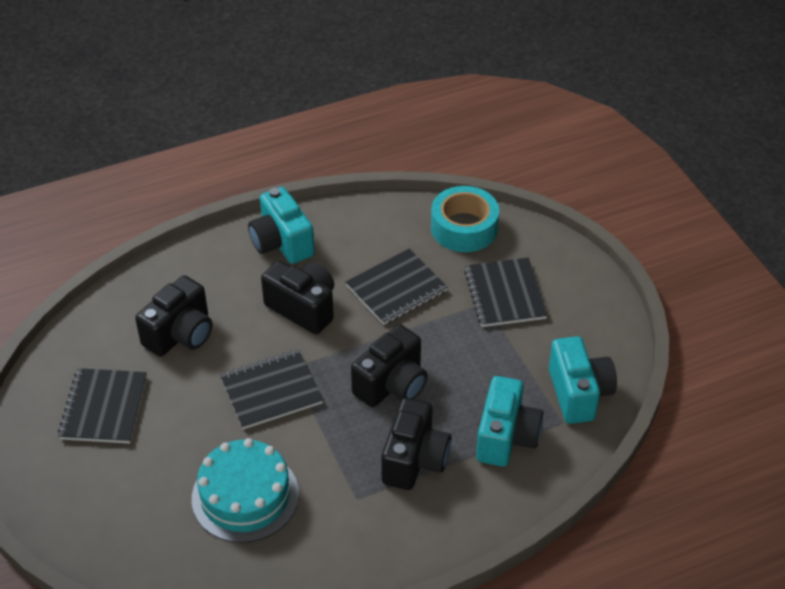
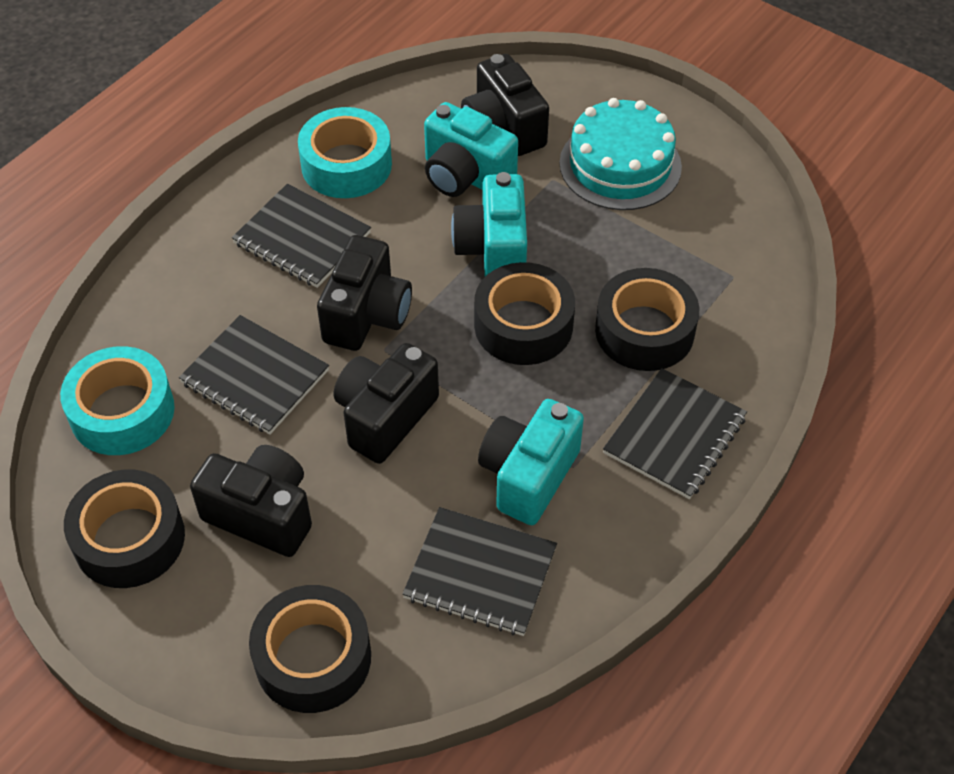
black tape: none = 0 -> [64,469,185,588] [249,585,371,713] [474,262,575,365] [595,268,699,371] = 4
turquoise tape: [431,186,499,252] = 1 -> [60,346,175,455] [298,107,392,198] = 2

